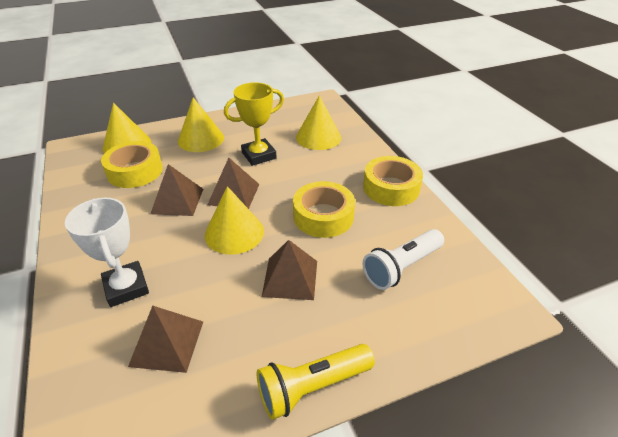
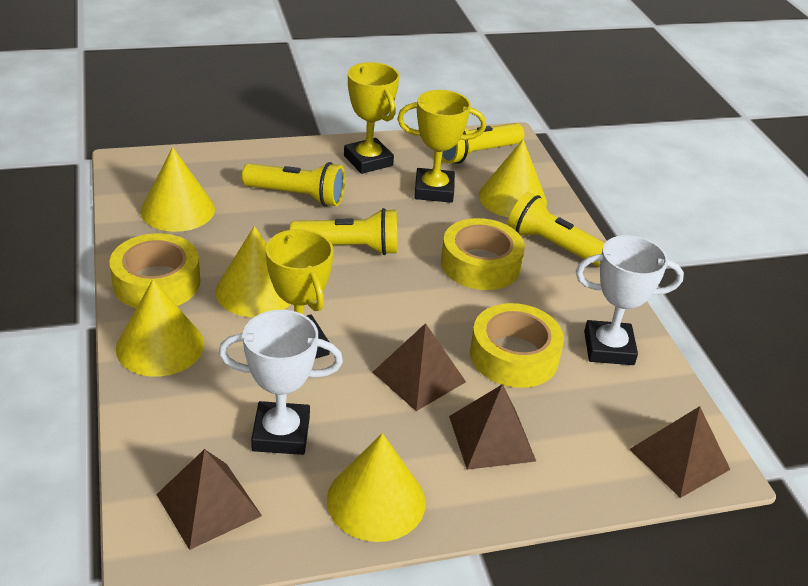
white flashlight: [363,229,444,290] = 1 -> none = 0
white trophy: [65,198,149,307] = 1 -> [219,310,343,455] [576,235,684,365] = 2
yellow cone: [103,103,151,153] [178,97,224,152] [205,186,264,255] [296,95,341,150] = 4 -> [116,279,204,377] [141,147,215,232] [215,226,290,317] [327,433,426,542] [479,139,547,218] = 5
yellow flashlight: [256,344,375,420] = 1 -> [242,162,345,207] [290,208,397,255] [442,123,524,164] [507,192,605,267] = 4
yellow trophy: [224,82,284,166] = 1 -> [266,229,334,359] [344,62,399,174] [397,90,486,203] = 3

